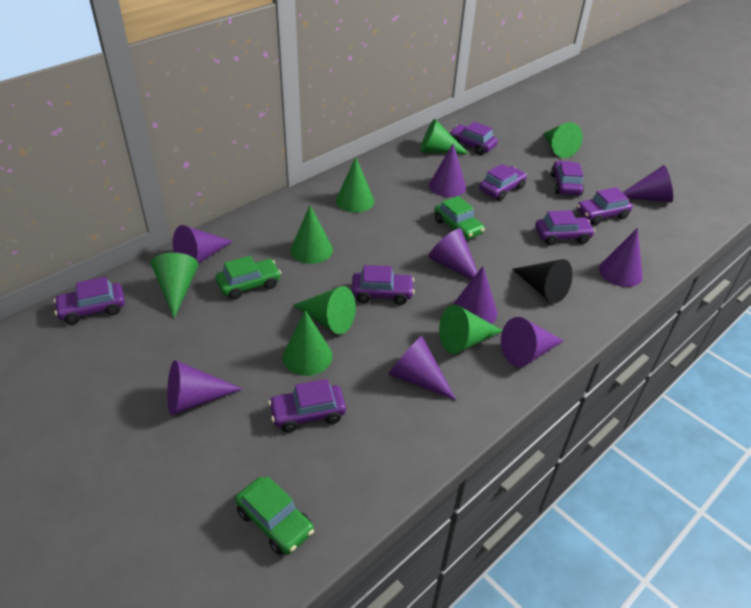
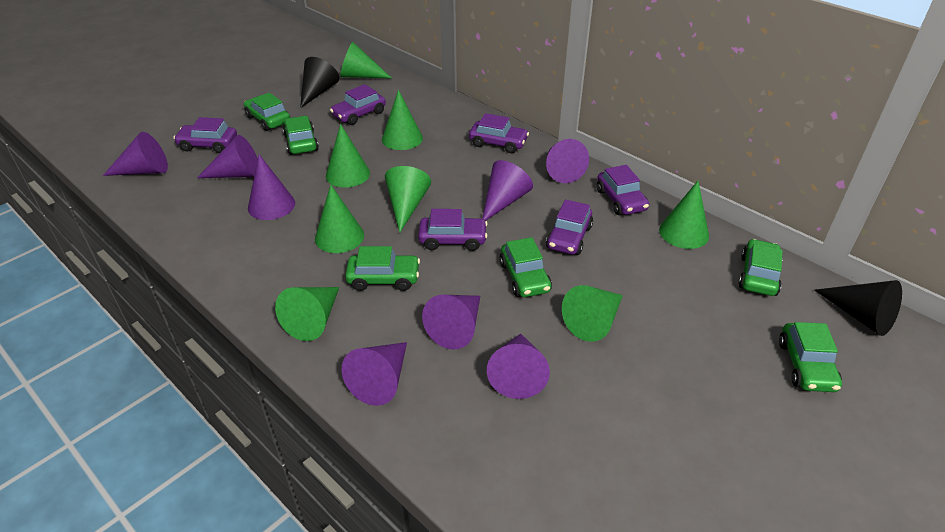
black cone: [512,259,573,304] = 1 -> [300,57,339,108] [815,280,902,336] = 2
green car: [216,256,281,300] [235,476,314,555] [434,196,485,240] = 3 -> [244,93,290,131] [283,116,319,155] [345,246,420,291] [499,237,552,297] [738,239,783,296] [779,322,842,392] = 6
purple car: [54,277,125,324] [268,379,346,432] [351,265,415,305] [449,122,498,155] [479,164,527,201] [535,210,595,245] [551,161,584,195] [577,187,632,225] = 8 -> [173,117,237,153] [330,84,386,125] [418,209,488,251] [469,113,529,153] [546,199,593,255] [597,165,649,215] = 6
purple cone: [167,360,242,415] [173,225,233,264] [388,336,456,400] [428,228,478,280] [429,144,466,197] [453,266,497,324] [501,317,564,367] [599,228,643,287] [622,165,673,203] = 9 -> [103,132,168,176] [197,135,258,178] [248,154,295,220] [341,342,407,406] [422,295,480,350] [482,160,533,221] [487,334,550,399] [546,139,589,183] = 8

